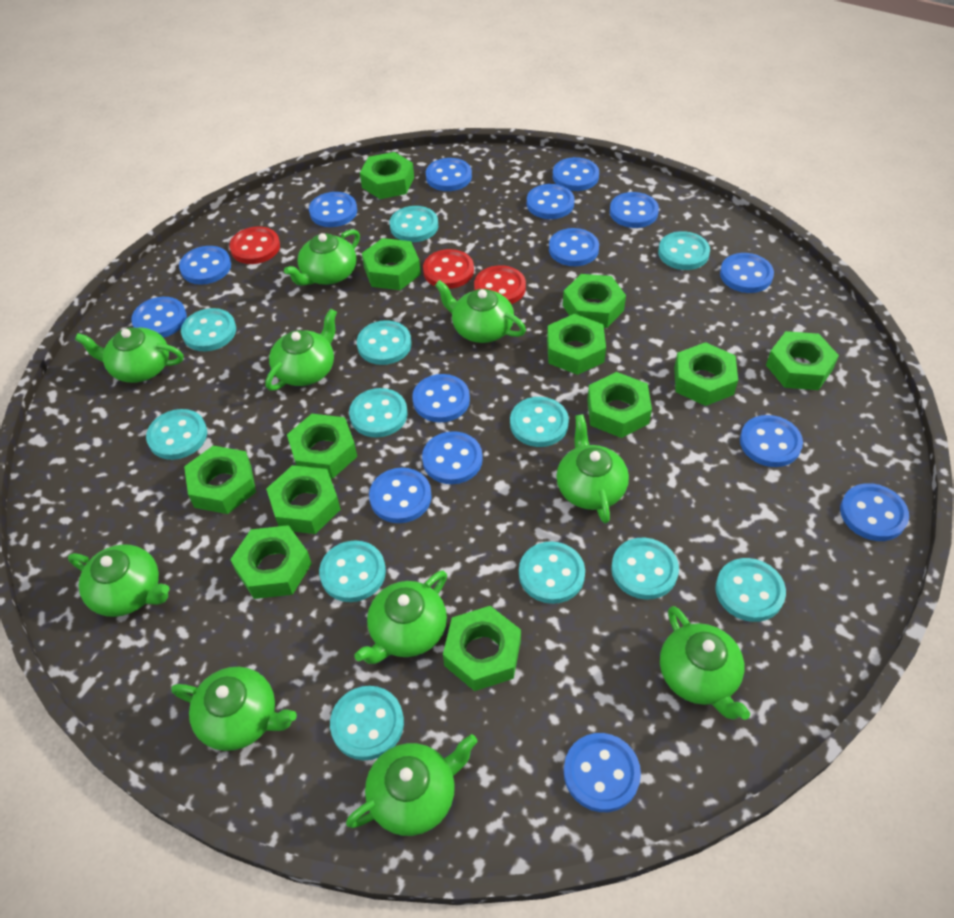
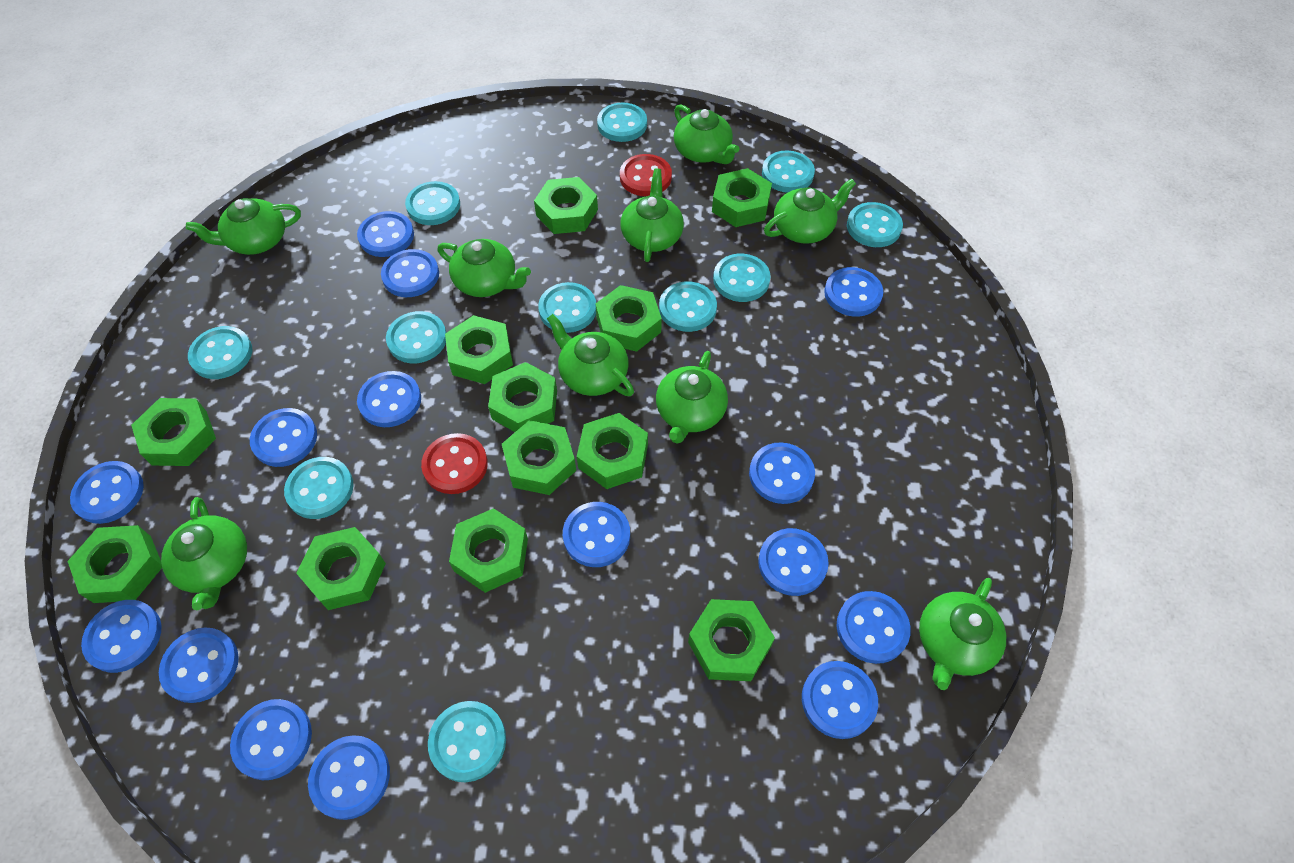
green teapot: [68,544,169,617] [75,327,184,383] [171,667,297,751] [266,309,337,391] [284,229,360,286] [346,734,478,836] [354,570,447,664] [435,280,526,343] [556,414,629,524] [660,606,750,720] = 10 -> [161,497,247,610] [186,198,301,255] [437,239,531,297] [547,314,634,396] [620,168,684,262] [656,351,728,444] [674,104,739,164] [764,178,856,244] [919,578,1006,690] = 9
red button: [229,227,280,264] [423,249,474,289] [474,265,526,304] = 3 -> [421,433,488,494] [620,154,672,196] = 2
turquoise button: [146,409,207,460] [181,308,236,351] [319,541,386,602] [330,686,404,760] [349,388,408,438] [357,320,411,365] [390,206,438,242] [510,397,569,447] [519,541,585,604] [611,538,679,600] [658,231,710,270] [715,558,786,622] = 12 -> [188,326,252,379] [284,457,354,519] [386,311,447,363] [405,181,460,225] [428,701,506,782] [538,282,596,333] [597,102,647,142] [659,281,717,332] [713,254,771,302] [762,150,815,193] [847,202,903,247] = 11

